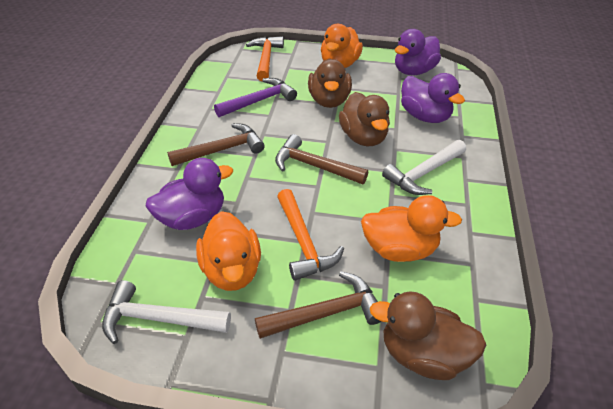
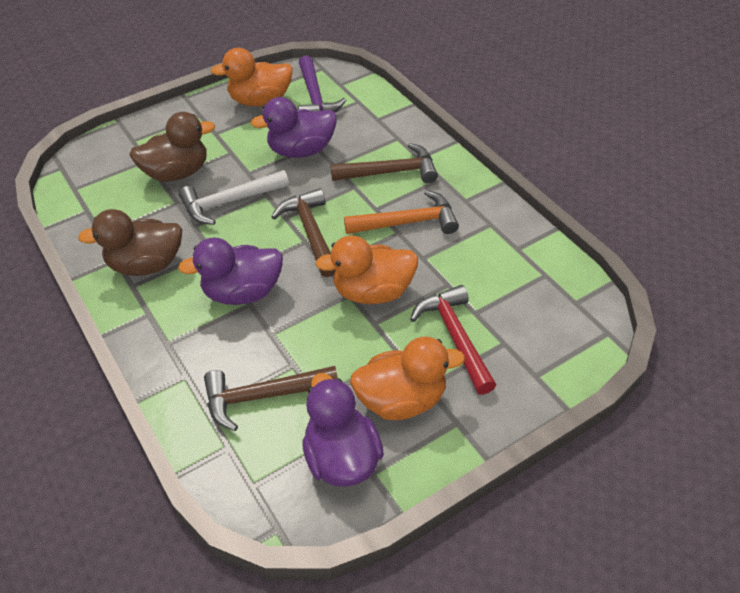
brown duck: [308,58,352,108] [339,92,390,146] [370,291,486,380] = 3 -> [78,209,182,276] [129,112,215,181] = 2
orange hammer: [246,36,284,81] [277,189,344,281] = 2 -> [344,190,459,234] = 1
red hammer: none = 0 -> [410,285,496,395] = 1
white hammer: [102,280,231,344] [382,140,466,195] = 2 -> [179,170,289,225] = 1

